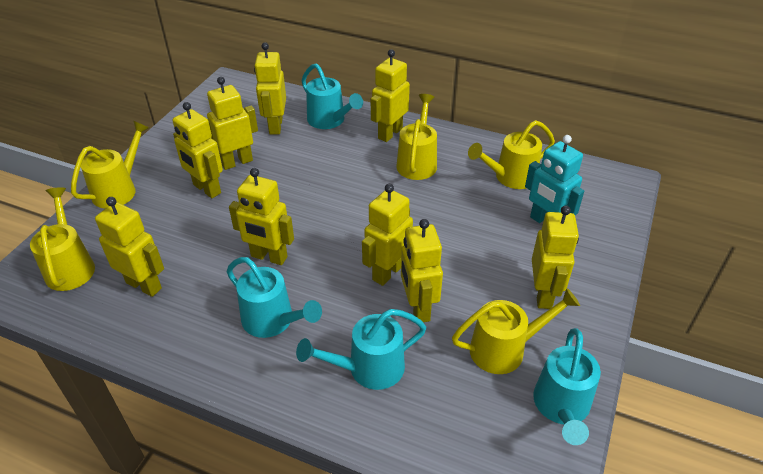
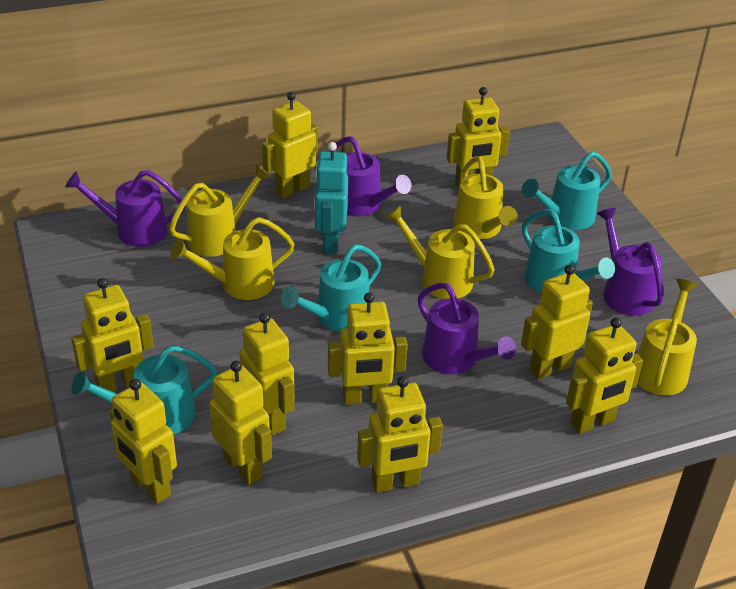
purple watering can: none = 0 -> [65,170,186,247] [329,136,411,216] [418,283,516,374] [597,208,664,316] = 4
yellow robot: [95,197,164,297] [173,102,223,198] [207,77,258,170] [229,168,294,265] [254,42,286,135] [362,184,413,286] [371,49,410,142] [401,219,443,322] [532,206,579,309] = 9 -> [71,278,154,392] [109,379,177,504] [209,361,272,485] [239,313,295,435] [262,92,318,199] [328,292,407,405] [357,376,443,493] [447,87,510,189] [521,265,593,379] [566,317,643,434] = 10

